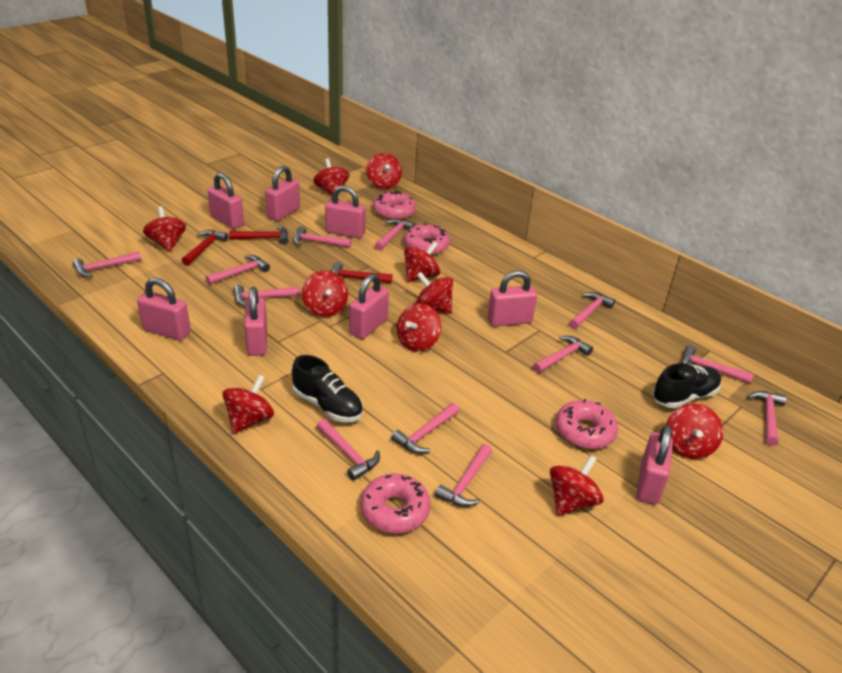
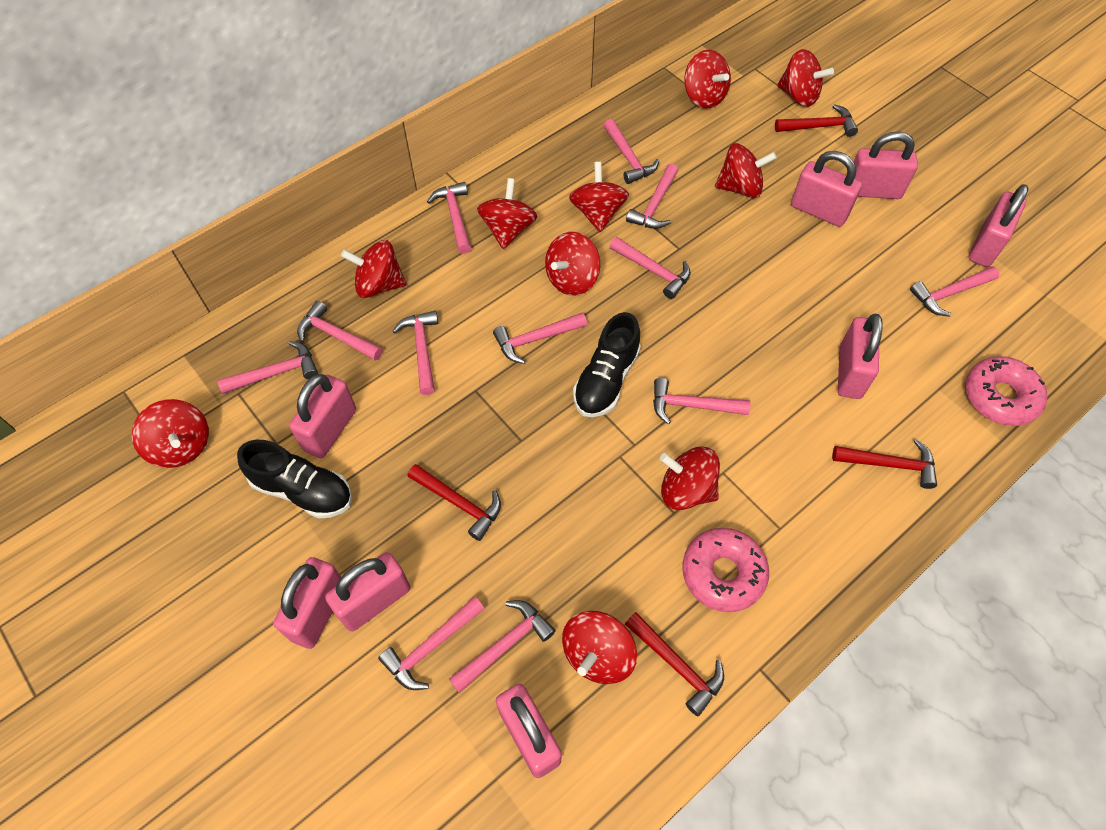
pink donut: [360,474,431,534] [373,191,416,220] [404,224,450,255] [555,399,618,449] = 4 -> [682,528,769,612] [966,356,1047,426] = 2
red hammer: [182,230,228,265] [229,225,288,244] [332,262,392,283] = 3 -> [407,464,501,541] [625,612,724,716] [775,104,858,137] [832,439,937,489] = 4

